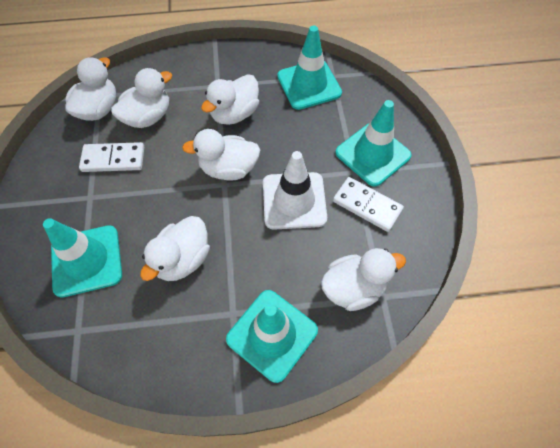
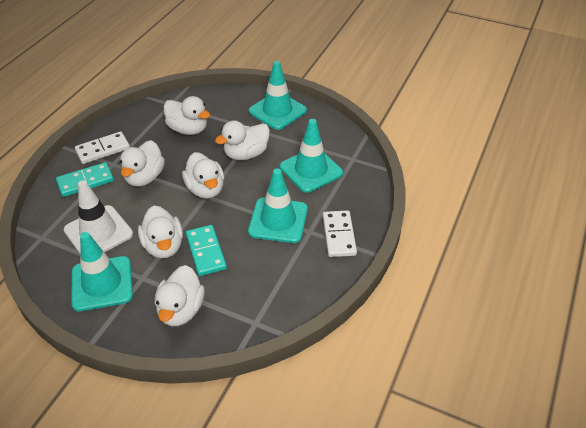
turquoise domino: none = 0 -> [56,162,114,197] [186,225,227,276] = 2

